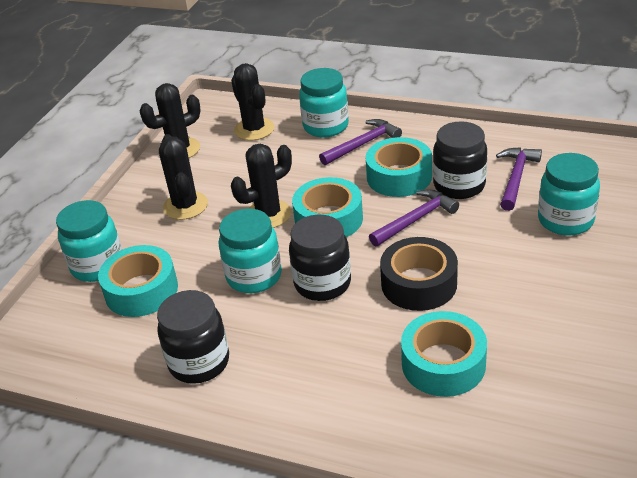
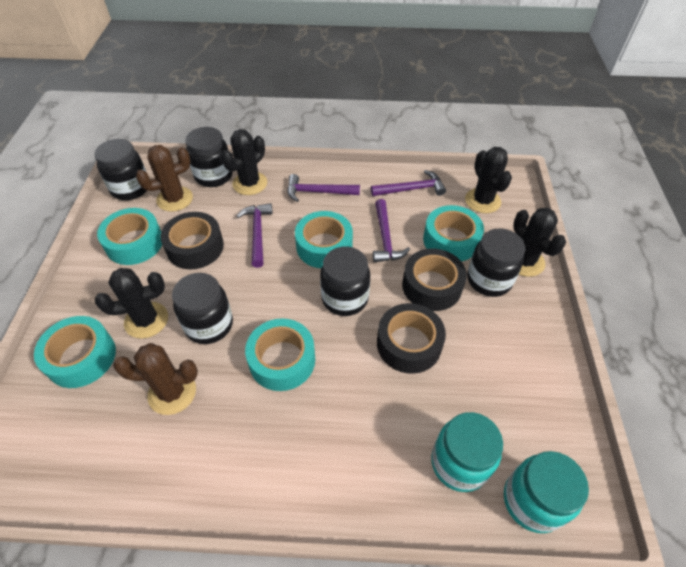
black jar: [157,290,229,384] [289,215,351,301] [433,121,487,199] = 3 -> [94,139,147,200] [172,273,233,344] [186,127,233,187] [320,247,370,316] [467,228,525,297] = 5
black tape: [380,237,458,311] = 1 -> [160,212,224,269] [377,303,446,374] [402,249,467,311] = 3
brown cactus: none = 0 -> [113,343,198,415] [136,145,193,212] = 2
purple hammer: [319,119,402,165] [369,189,459,247] [496,147,542,211] = 3 -> [236,203,273,268] [287,174,360,202] [371,170,446,196] [373,199,410,262] = 4
turquoise jar: [56,200,122,282] [219,209,282,293] [299,68,349,138] [538,153,600,236] = 4 -> [431,412,503,492] [504,451,589,533] = 2
turquoise tape: [98,245,178,317] [292,177,363,237] [366,137,432,197] [401,311,487,397] = 4 -> [34,316,116,388] [97,208,162,265] [245,319,315,391] [295,211,353,268] [423,205,484,261] = 5

